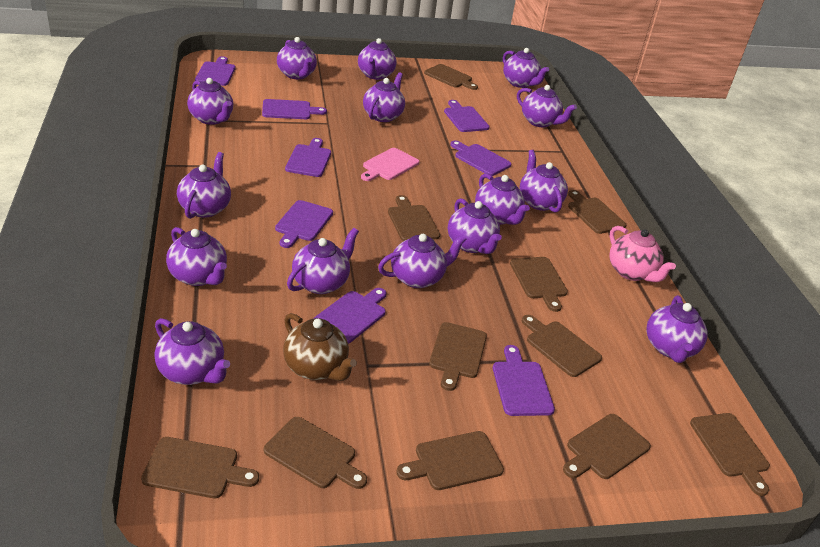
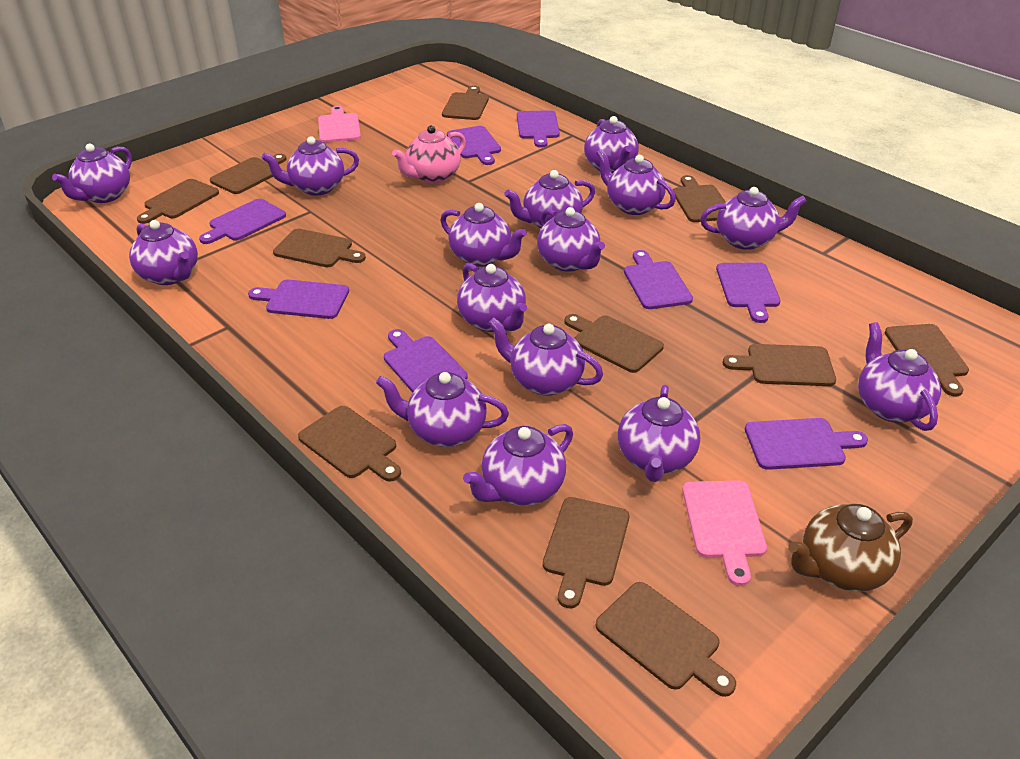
pink cutting board: [361,148,419,181] = 1 -> [318,106,361,143] [682,480,767,586] = 2

